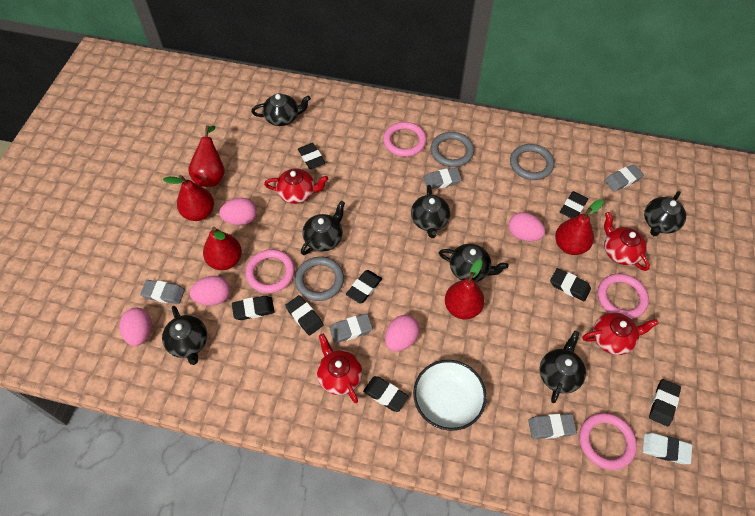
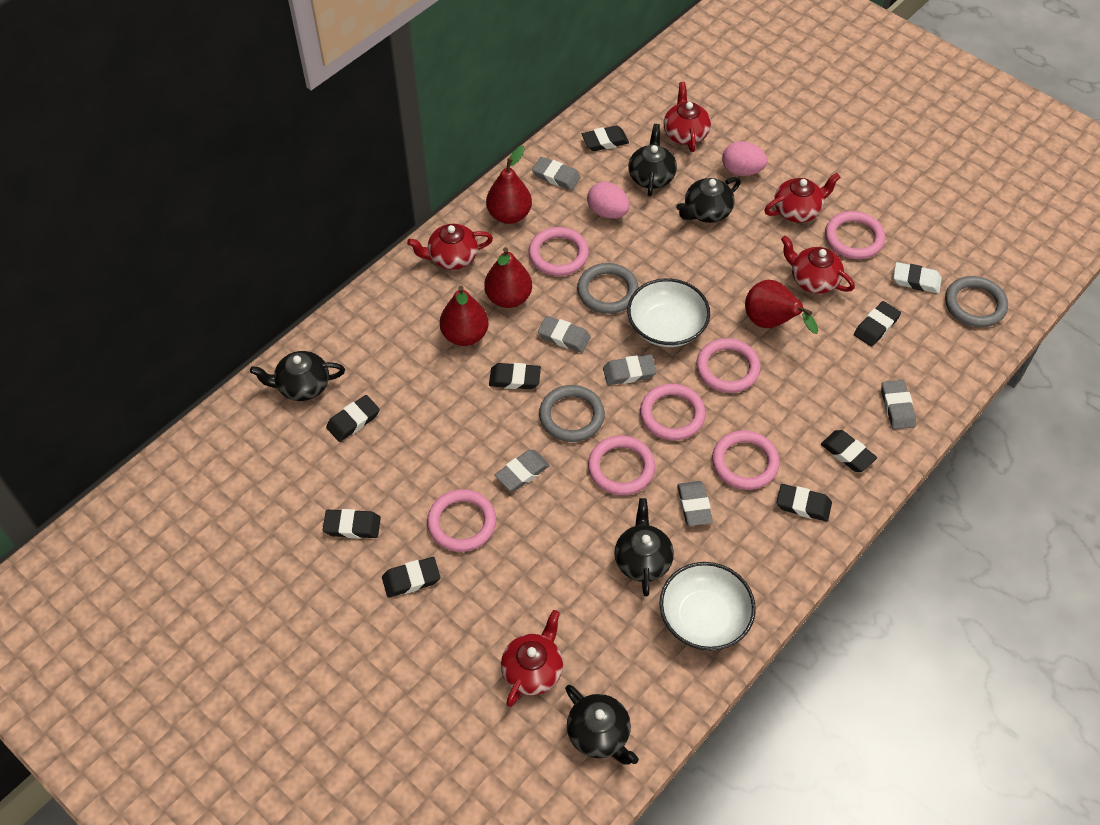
black teapot: [162,306,207,365] [251,94,311,126] [301,201,345,255] [411,185,450,238] [439,244,508,282] [540,331,586,403] [644,191,686,236] = 7 -> [250,351,345,401] [565,685,639,764] [614,498,674,596] [628,124,677,196] [676,177,741,223] = 5
grey eraser: [140,280,185,304] [330,314,373,343] [424,168,462,189] [528,414,577,439] [605,164,644,192] = 5 -> [495,450,550,491] [532,157,581,190] [538,316,591,353] [603,355,657,385] [677,481,713,526] [881,380,916,430] = 6
pink egg: [120,308,152,346] [190,276,230,306] [219,198,257,225] [385,315,420,351] [508,212,545,241] = 5 -> [587,182,630,219] [722,141,767,176] = 2
pink ring: [245,249,295,293] [383,122,427,157] [579,413,637,470] [598,273,649,319] = 4 -> [427,489,496,552] [529,227,589,276] [588,435,655,495] [640,384,706,440] [696,338,761,393] [712,430,780,490] [825,211,885,259] = 7
red pear: [163,175,214,221] [188,125,225,187] [203,227,242,270] [445,259,485,319] [555,199,604,255] = 5 -> [440,286,489,346] [484,247,532,308] [486,146,532,224] [745,280,818,334] = 4
red teapot: [264,168,328,204] [317,334,362,403] [582,312,659,355] [604,212,650,271] = 4 -> [407,224,493,270] [501,610,563,707] [664,82,711,152] [764,173,840,223] [781,235,855,294] = 5
white bowl: [413,360,487,431] = 1 -> [627,278,710,347] [659,562,756,651] = 2

